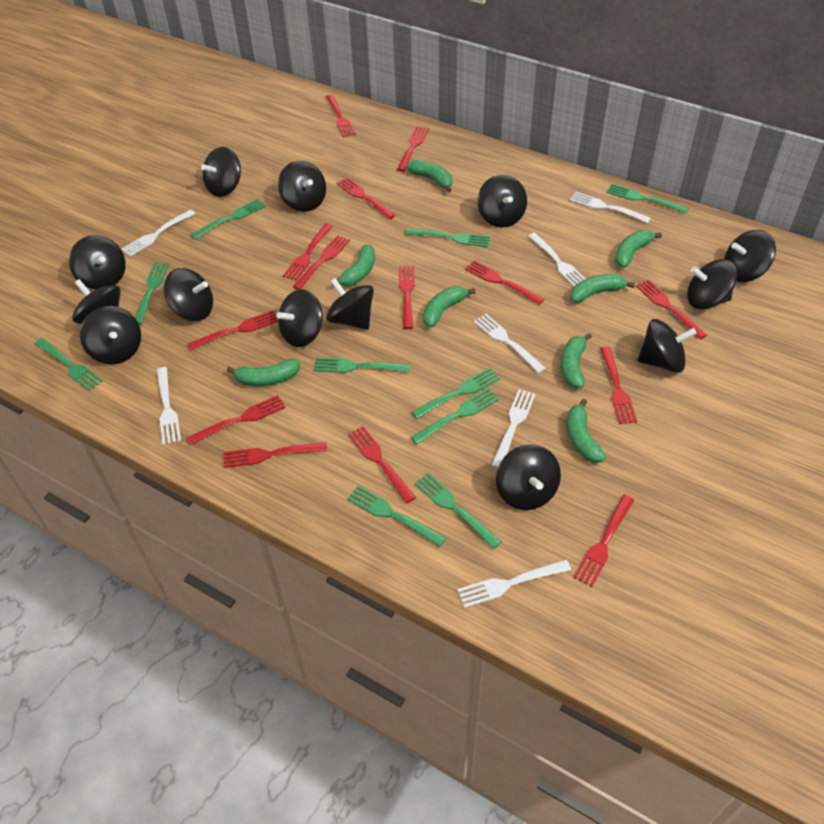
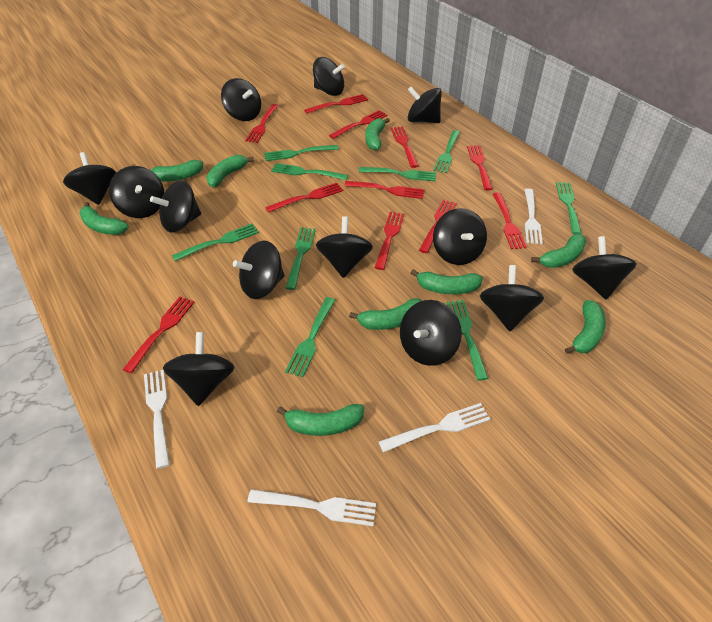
green banana: [227,359,300,386] [332,244,375,286] [407,160,452,192] [423,286,476,328] [561,333,592,388] [567,399,606,463] [570,274,635,303] [615,230,662,268] = 8 -> [79,202,128,235] [151,160,203,181] [206,155,254,187] [277,404,364,436] [349,298,421,330] [365,118,390,151] [411,269,483,294] [531,233,586,268] [565,300,606,354] = 9
green fork: [35,338,103,391] [135,262,169,325] [191,199,266,239] [314,357,410,373] [347,485,446,547] [405,228,490,247] [411,388,499,444] [412,368,500,419] [415,472,501,549] [607,184,689,214] = 10 -> [172,224,259,261] [264,145,339,161] [271,163,348,180] [285,297,335,377] [286,227,316,290] [359,167,436,181] [433,130,460,173] [447,300,489,381] [556,182,582,234] = 9
red fork: [187,395,286,445] [188,310,278,350] [224,442,327,468] [283,223,333,281] [293,235,350,290] [326,95,356,137] [337,177,395,219] [348,426,416,503] [397,126,429,172] [399,266,415,329] [465,260,544,305] [573,495,634,587] [600,346,638,424] [636,280,707,340] = 14 -> [122,297,194,373] [245,104,278,143] [265,183,343,213] [304,94,368,114] [329,110,387,139] [344,181,425,199] [375,212,404,270] [391,126,418,168] [419,200,457,253] [467,145,493,190] [493,192,527,249] = 11
white fork: [121,210,195,257] [157,367,181,445] [457,560,571,608] [474,314,546,373] [491,389,535,468] [528,233,585,287] [570,192,651,223] = 7 -> [144,370,170,469] [247,489,376,526] [379,403,491,453] [524,189,543,244] = 4

